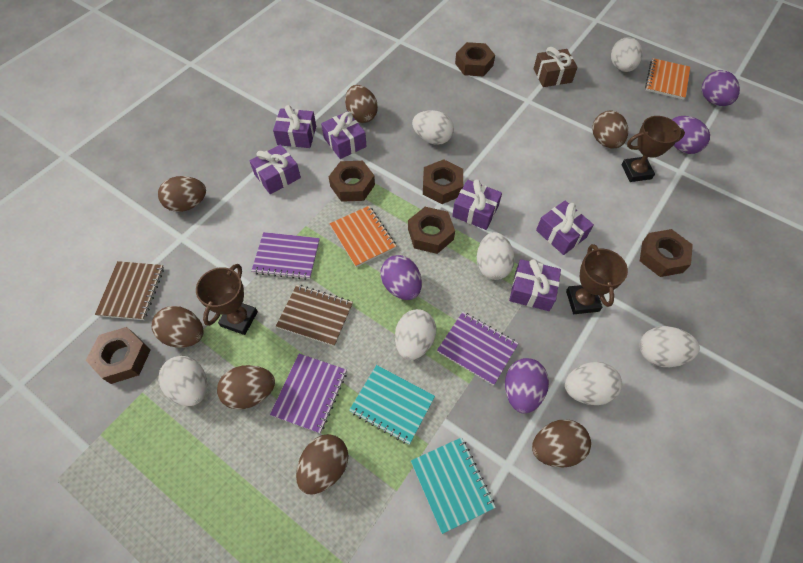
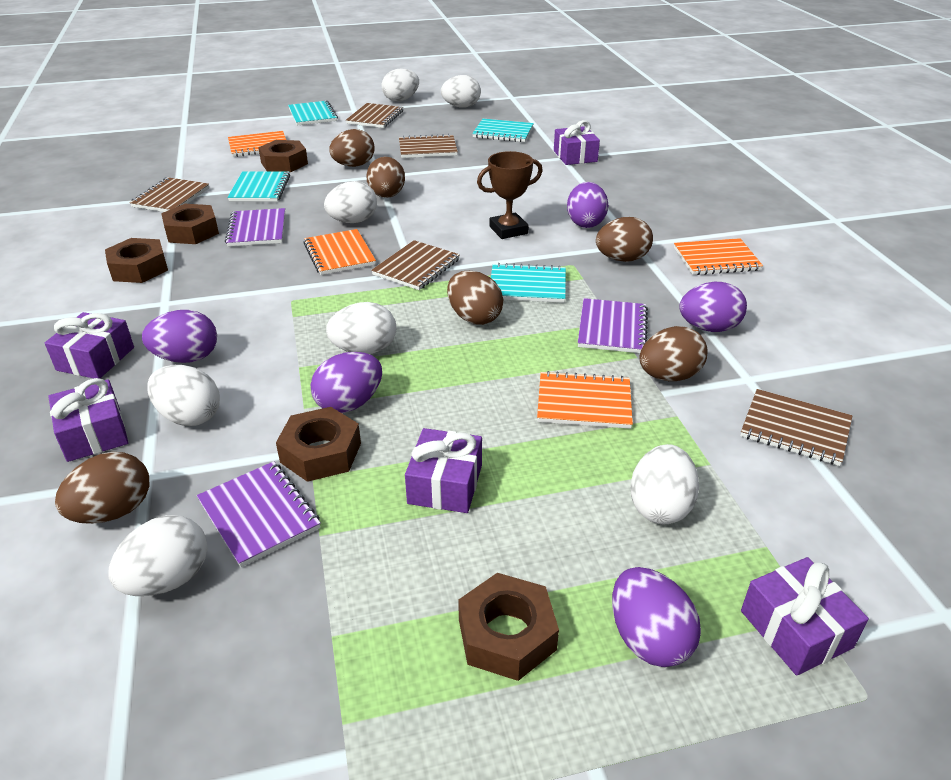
brown egg: [152,306,204,348] [158,176,206,212] [217,365,275,409] [296,434,348,494] [345,85,378,123] [532,420,591,468] [592,111,628,148] = 7 -> [55,452,149,524] [329,129,375,167] [366,157,405,198] [447,271,503,325] [596,217,653,262] [639,326,708,381] = 6
brown gift: [534,47,578,87] = 1 -> none = 0
brown notebook: [95,261,164,320] [276,285,353,346] = 2 -> [130,177,209,212] [346,103,403,128] [371,240,460,290] [399,134,458,158] [740,389,852,466] = 5
brown nut: [86,327,151,384] [329,161,375,202] [408,207,455,254] [423,159,463,204] [455,42,495,76] [640,229,693,277] = 6 -> [105,238,168,283] [161,204,219,244] [258,140,308,172] [276,407,361,482] [458,573,559,681] = 5
brown trophy: [196,264,258,335] [566,244,628,314] [621,116,685,182] = 3 -> [477,151,543,239] = 1
orange notebook: [330,206,396,267] [645,58,690,100] = 2 -> [228,131,286,157] [303,229,376,275] [537,371,633,429] [674,238,763,275] = 4
purple egg: [381,255,422,300] [505,358,549,414] [672,116,710,154] [702,70,740,106] = 4 -> [142,310,217,363] [311,352,382,413] [567,182,609,228] [612,567,701,667] [679,282,747,332] = 5
purple gift: [249,144,301,194] [273,105,316,148] [321,111,367,159] [452,179,502,230] [509,259,561,311] [536,200,594,255] = 6 -> [45,312,134,379] [48,378,129,462] [405,428,482,513] [554,120,600,165] [741,557,869,676] = 5
turquoise notebook: [349,365,435,445] [411,437,496,534] = 2 -> [227,171,290,202] [288,100,338,126] [472,119,534,142] [491,263,566,303] = 4

